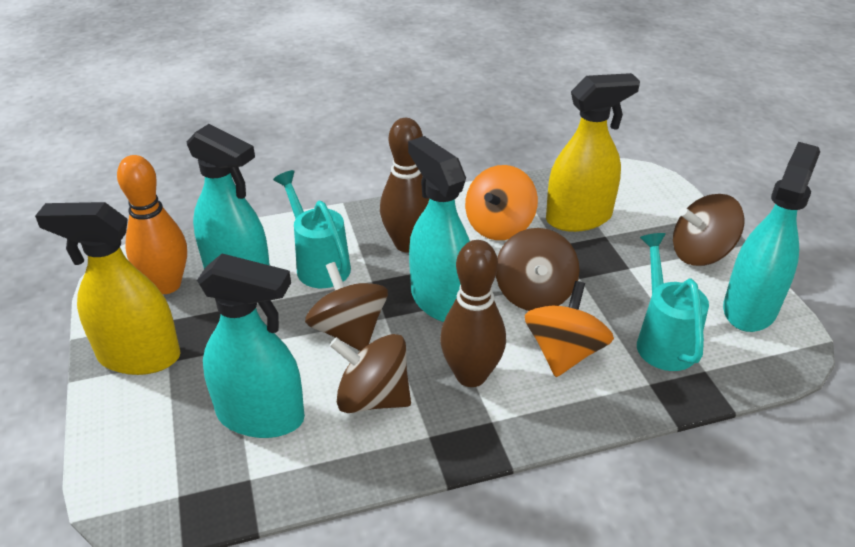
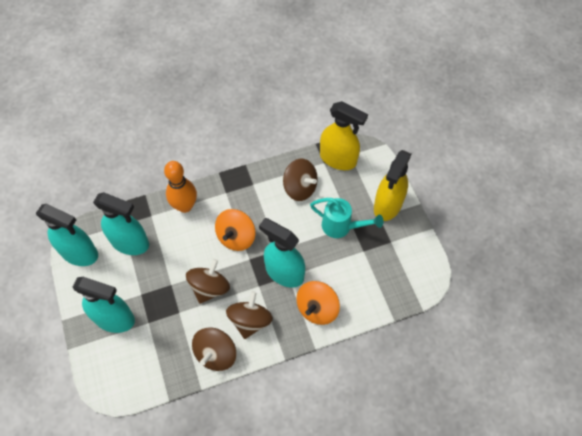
brown bowling pin: [380,118,430,252] [440,240,506,387] = 2 -> none = 0
turquoise watering can: [273,170,351,288] [637,233,709,371] = 2 -> [310,198,384,238] = 1

